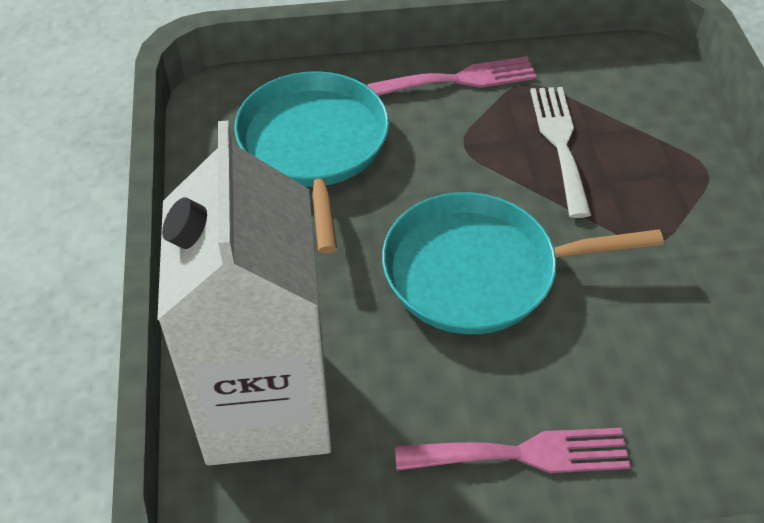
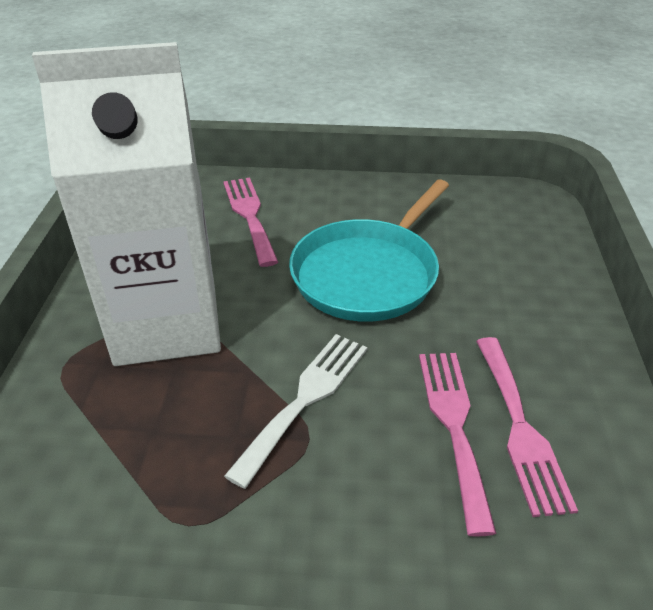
pink fork: [367,56,537,96] [395,428,631,473] = 2 -> [223,178,278,267] [419,353,497,537] [476,337,578,517] = 3
turquoise pan: [234,71,389,254] [382,192,664,334] = 2 -> [289,179,449,322] = 1

